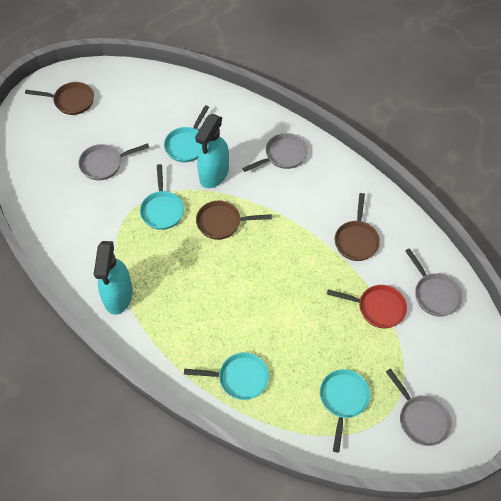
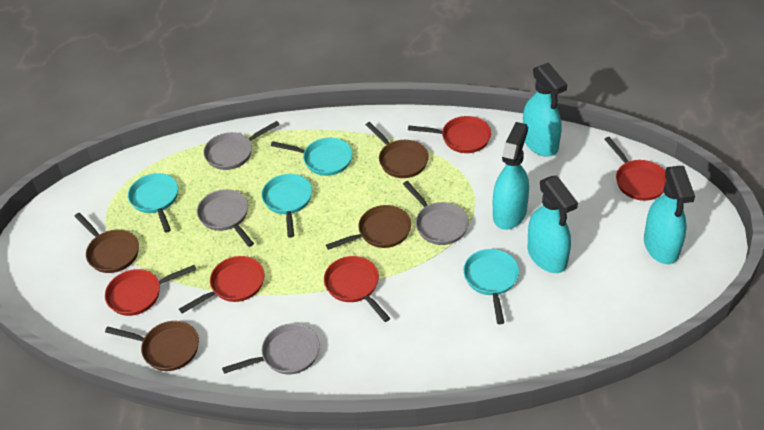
brown pan: [25,82,94,115] [196,200,272,240] [335,193,380,261] = 3 -> [74,213,139,273] [105,321,199,371] [326,205,411,250] [366,122,429,178] = 4
red pan: [327,285,407,328] = 1 -> [105,265,196,316] [179,256,264,314] [324,256,390,322] [408,116,491,153] [604,137,667,201] = 5
turquoise spray bottle: [94,241,133,315] [195,114,229,188] = 2 -> [493,122,529,230] [523,62,567,157] [528,176,578,273] [644,166,695,264] = 4

